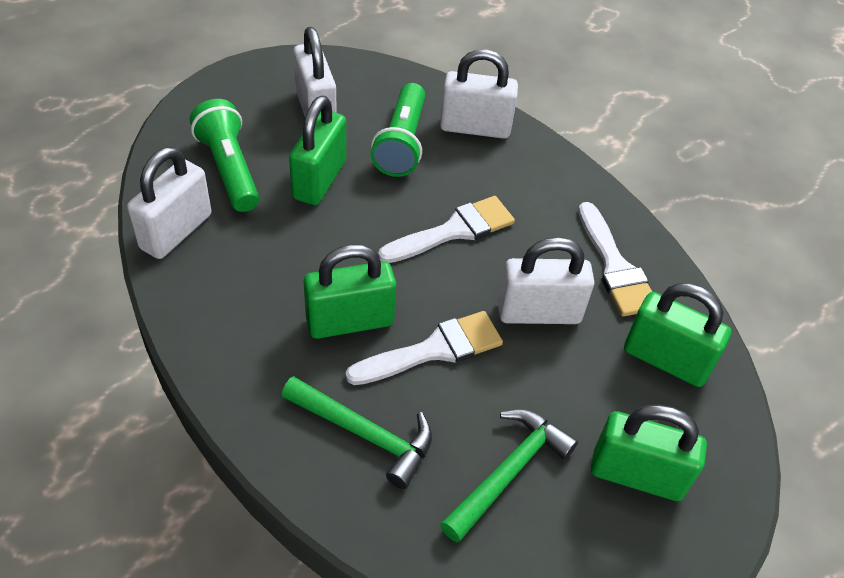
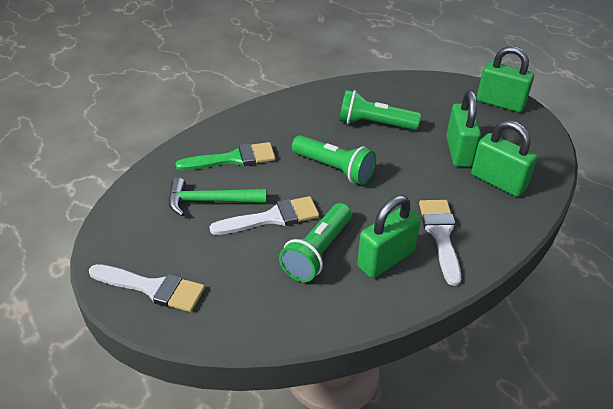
green brush: none = 0 -> [175,142,275,170] = 1
green flashlight: [190,99,259,212] [371,83,425,177] = 2 -> [279,203,352,282] [292,135,376,185] [339,90,421,130] = 3
green hammer: [282,376,432,489] [440,410,578,543] = 2 -> [169,177,267,216] = 1
white padlock: [127,147,212,259] [293,27,337,118] [440,49,518,139] [498,237,594,324] = 4 -> none = 0

